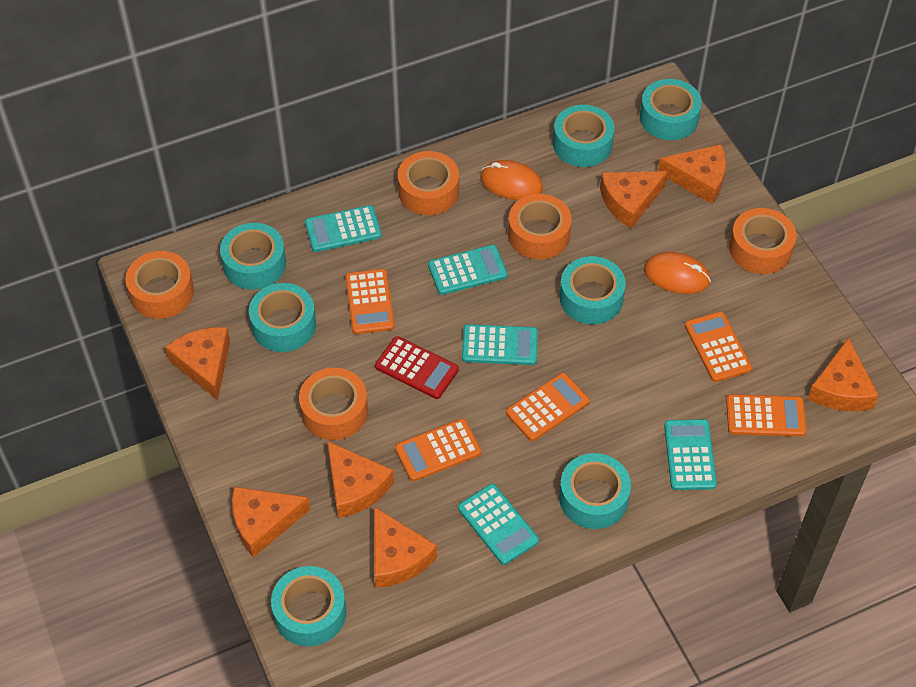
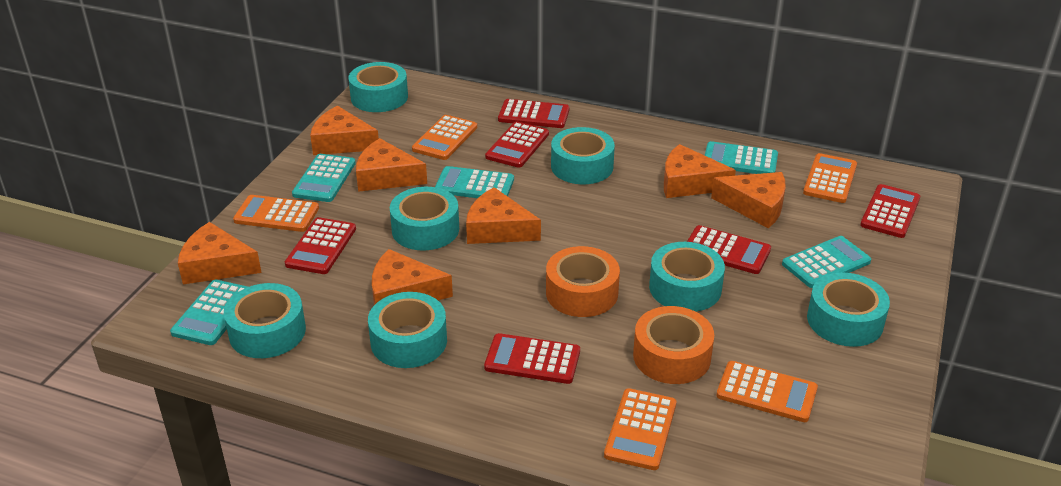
orange mouse: [480,160,543,200] [644,252,711,294] = 2 -> none = 0
orange tape: [125,251,194,319] [299,368,368,440] [398,151,459,215] [508,194,572,260] [729,208,797,274] = 5 -> [546,246,620,317] [633,306,714,384] = 2
red calculator: [375,336,459,399] = 1 -> [285,217,356,274] [484,333,580,384] [485,121,549,168] [498,99,570,128] [687,225,771,274] [860,184,920,238] = 6

